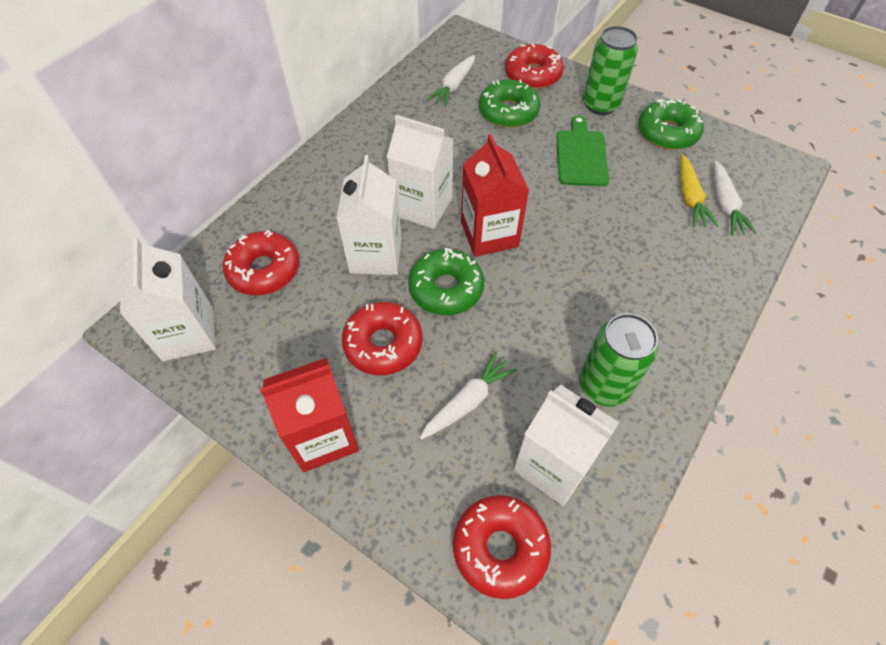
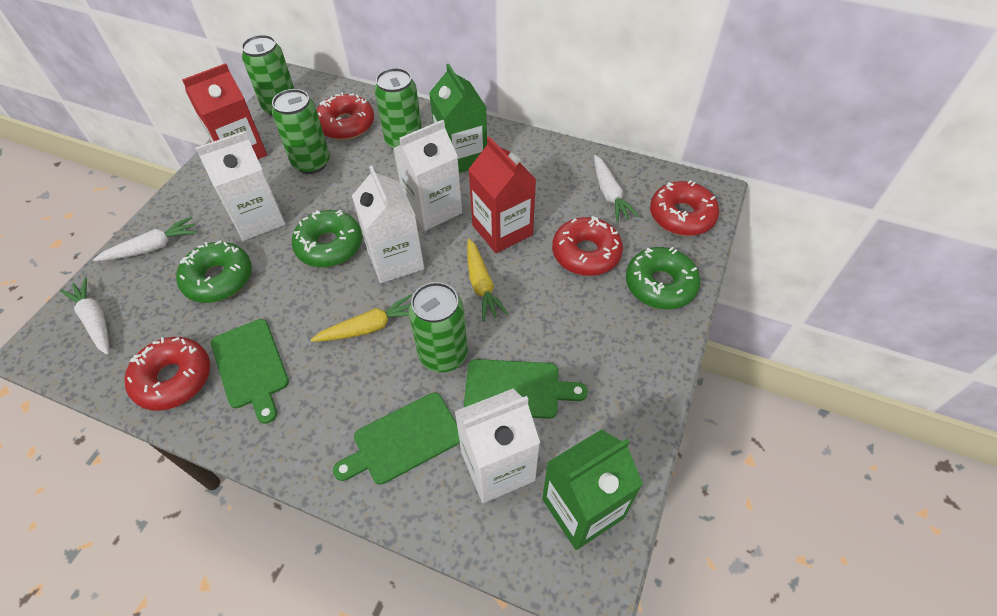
green can: [580,313,658,407] [583,26,638,115] = 2 -> [241,35,294,116] [272,89,330,174] [374,68,422,150] [408,282,468,373] = 4
green carton: none = 0 -> [429,64,487,173] [542,429,643,550] = 2
green cutting board: [556,115,609,186] = 1 -> [211,319,289,424] [333,392,460,485] [464,359,588,419] = 3
yellow carrot: [680,154,718,228] = 1 -> [311,295,412,342] [467,239,508,321] = 2

